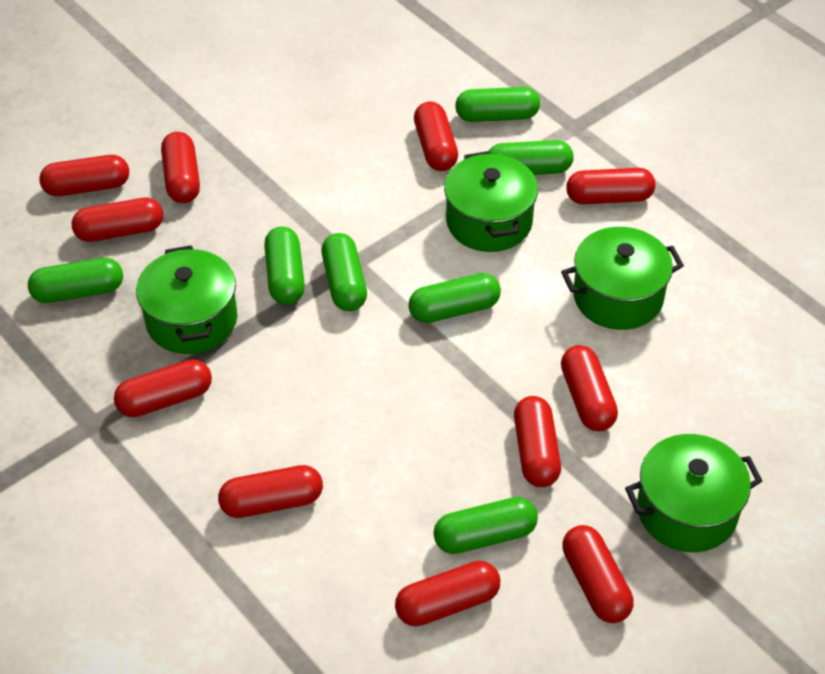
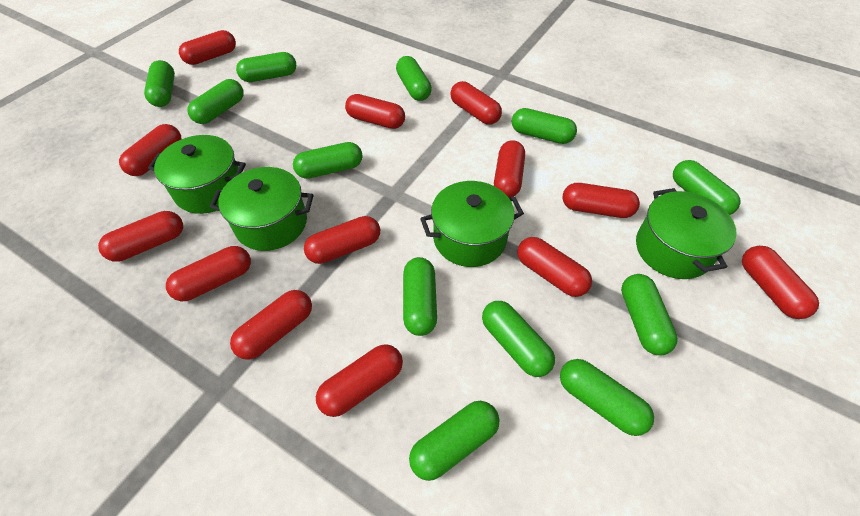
green capsule: [28,258,123,303] [264,226,305,305] [321,233,367,311] [408,273,501,323] [433,497,538,554] [455,87,540,122] [489,140,573,175] = 7 -> [144,60,175,107] [188,79,244,124] [236,52,296,82] [293,142,363,179] [396,56,432,101] [403,257,437,336] [409,401,500,481] [482,301,555,377] [512,108,577,144] [560,359,654,436] [621,274,678,355] [673,160,740,215] = 12
red capsule: [39,155,129,196] [72,198,163,242] [114,359,212,417] [161,132,200,203] [218,465,323,518] [395,561,500,626] [414,102,458,171] [514,396,561,487] [561,345,618,432] [562,525,634,623] [566,168,656,204] = 11 -> [98,211,183,262] [119,124,181,176] [166,246,251,301] [179,30,236,65] [230,290,312,360] [304,216,380,264] [316,344,403,417] [345,94,405,129] [451,81,502,125] [494,140,525,198] [517,237,592,297] [563,183,640,218] [742,246,819,319] = 13

